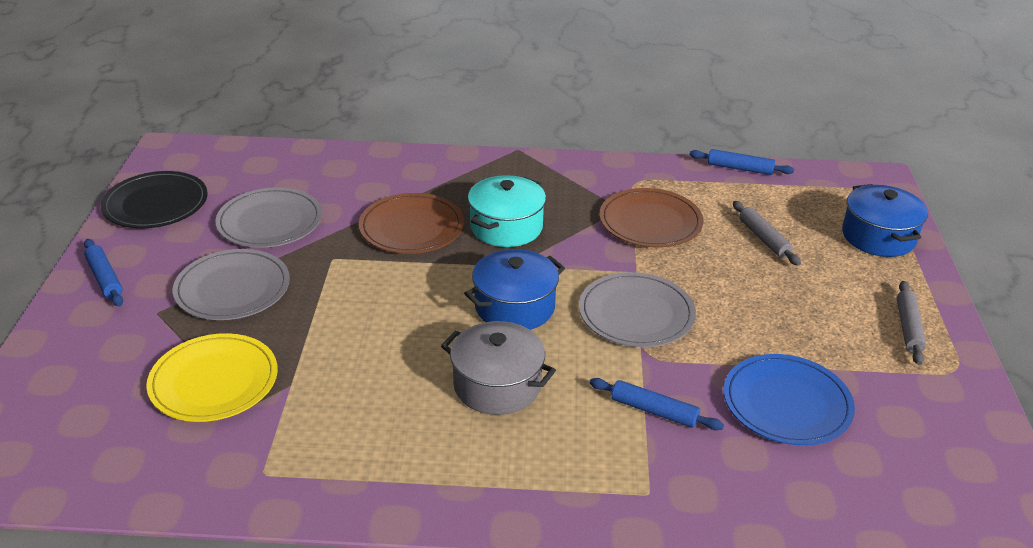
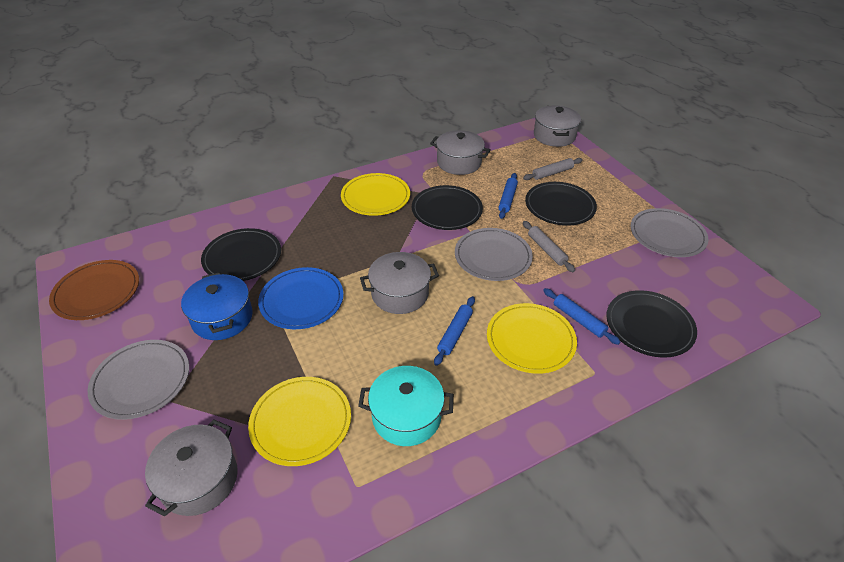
black plate: [101,171,208,228] = 1 -> [201,228,281,281] [412,185,483,230] [525,182,597,226] [606,290,697,358] = 4
blue pot: [464,249,565,330] [842,184,928,257] = 2 -> [181,272,253,340] = 1
brown plate: [359,193,464,254] [599,188,703,248] = 2 -> [49,260,139,320] = 1
grey pot: [441,321,556,415] = 1 -> [145,419,238,516] [360,252,439,314] [430,130,491,175] [534,105,581,147] = 4
yellow plate: [146,333,278,422] = 1 -> [248,377,351,466] [341,173,410,216] [487,303,577,374] = 3

